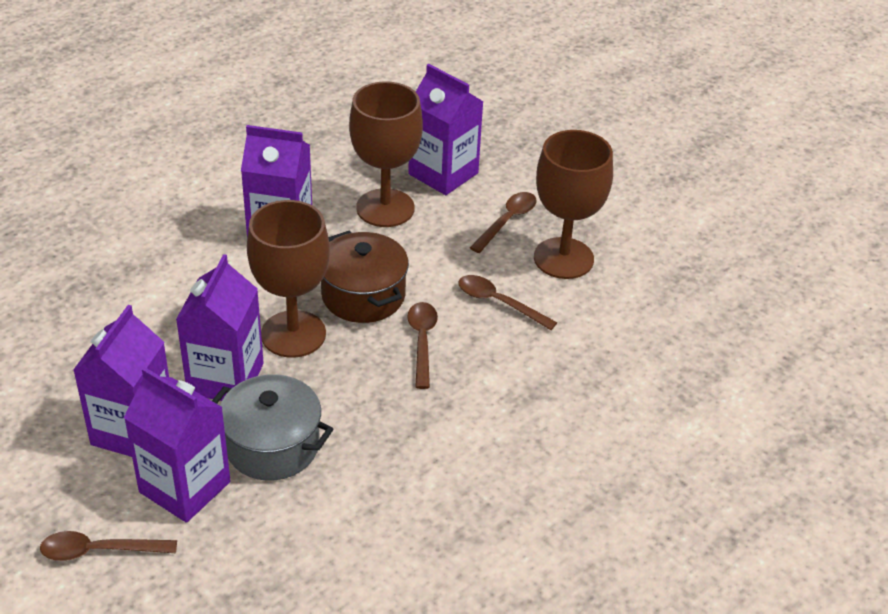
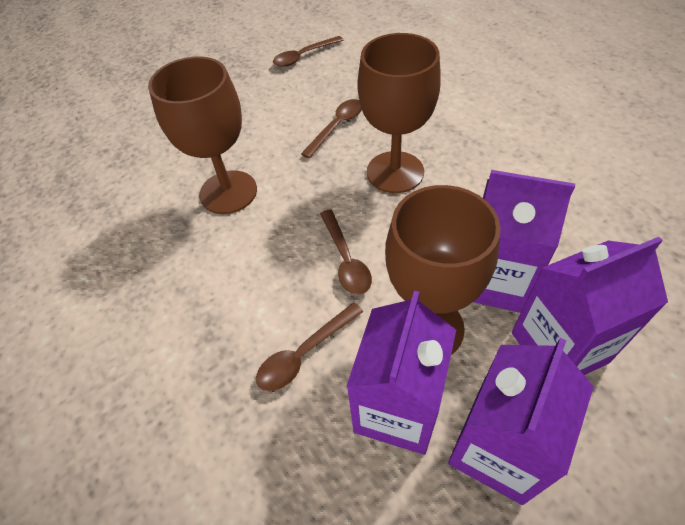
brown pot: [321,231,409,323] = 1 -> none = 0
grey pot: [212,374,333,481] = 1 -> none = 0
purple carton: [73,305,169,457] [124,367,231,523] [176,254,264,401] [241,125,312,238] [408,64,483,195] = 5 -> [346,291,456,455] [448,338,594,505] [474,170,575,313] [512,237,668,375] = 4

